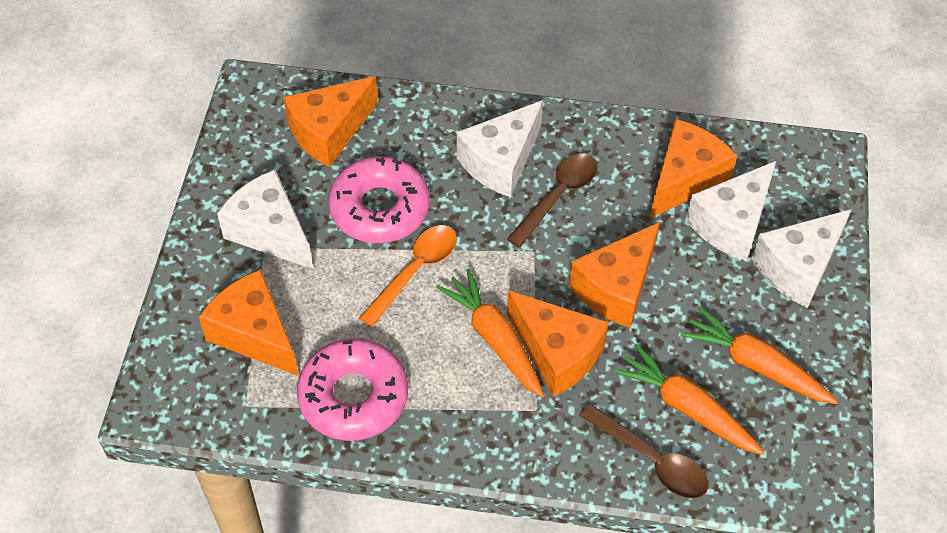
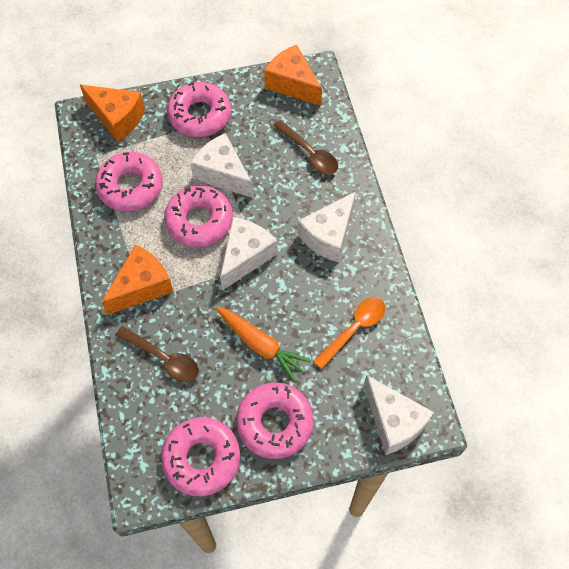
orange carrot: [436,268,544,398] [613,344,765,455] [681,307,838,404] = 3 -> [216,307,311,382] = 1
orange cheese: [199,269,299,376] [284,76,378,167] [507,290,609,397] [569,222,660,328] [650,119,737,218] = 5 -> [80,85,145,142] [101,245,173,315] [264,45,322,106] = 3
pink donut: [297,338,408,441] [329,156,430,243] = 2 -> [95,152,163,212] [161,417,240,496] [164,185,233,247] [167,82,231,137] [236,383,314,459] = 5

